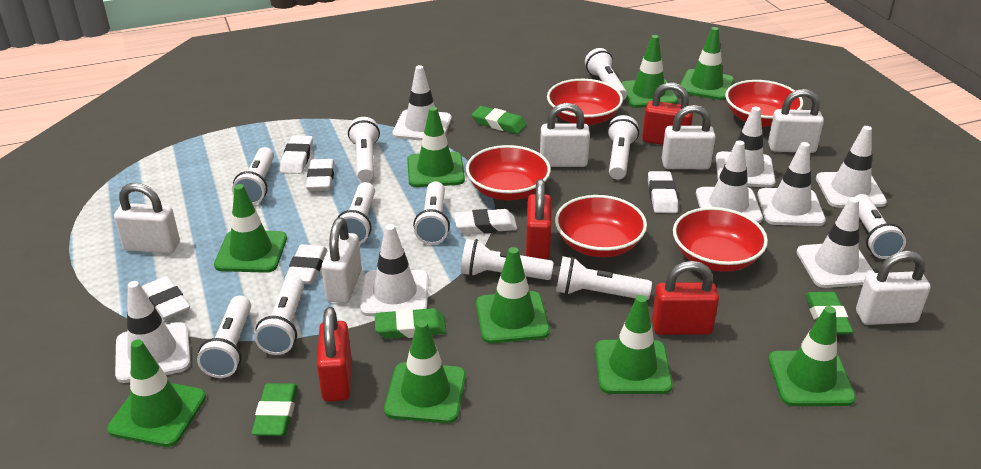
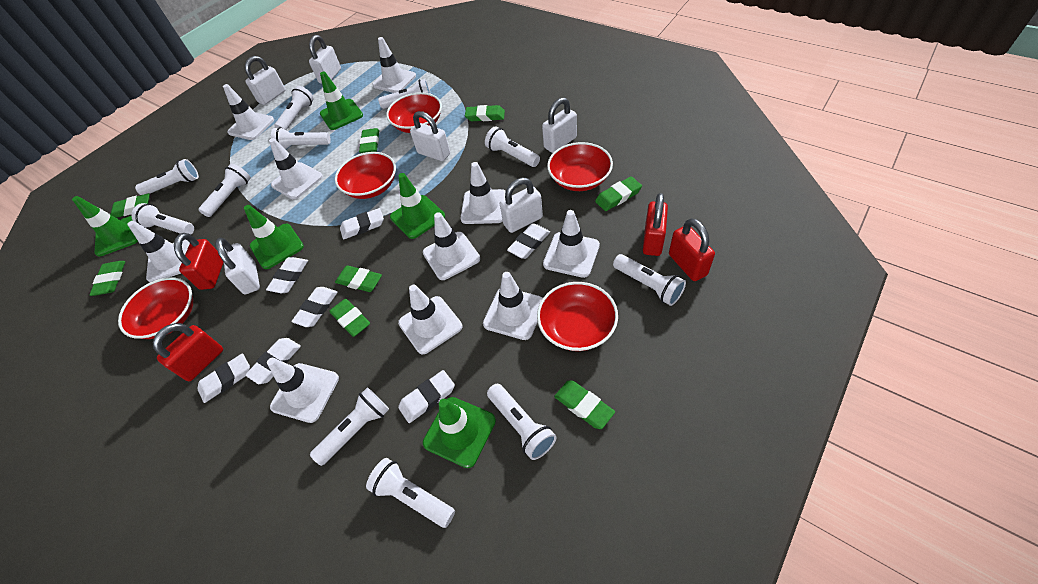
green eraser: [252,383,298,436] [375,308,446,339] [471,106,527,134] [805,292,853,335] = 4 -> [90,261,125,296] [110,193,150,218] [329,299,370,337] [335,265,382,292] [359,128,379,153] [465,105,505,121] [554,380,615,429] [595,176,642,211] = 8
green traffic cone: [107,339,206,447] [214,184,287,273] [384,320,466,424] [407,107,465,187] [476,247,550,343] [595,295,673,394] [621,35,678,108] [680,27,734,100] [768,306,856,406] = 9 -> [72,196,138,256] [244,205,304,269] [320,71,363,130] [390,173,445,239] [423,397,496,468] = 5
white eraser: [142,276,190,320] [280,135,313,174] [285,244,327,284] [306,159,335,191] [454,209,517,234] [648,171,678,213] = 6 -> [197,353,250,403] [245,338,301,384] [266,257,308,293] [291,287,338,327] [340,208,384,239] [398,370,455,423] [507,223,550,259] = 7
white traffic cone: [115,281,190,383] [360,224,429,316] [392,65,452,141] [696,140,763,223] [716,107,775,188] [757,142,826,226] [797,197,875,288] [816,126,887,208] = 8 -> [127,221,190,282] [223,84,274,140] [267,358,339,423] [269,138,323,199] [372,37,416,93] [398,285,462,354] [423,212,480,280] [461,162,506,224] [483,272,543,340] [543,210,600,278] = 10

